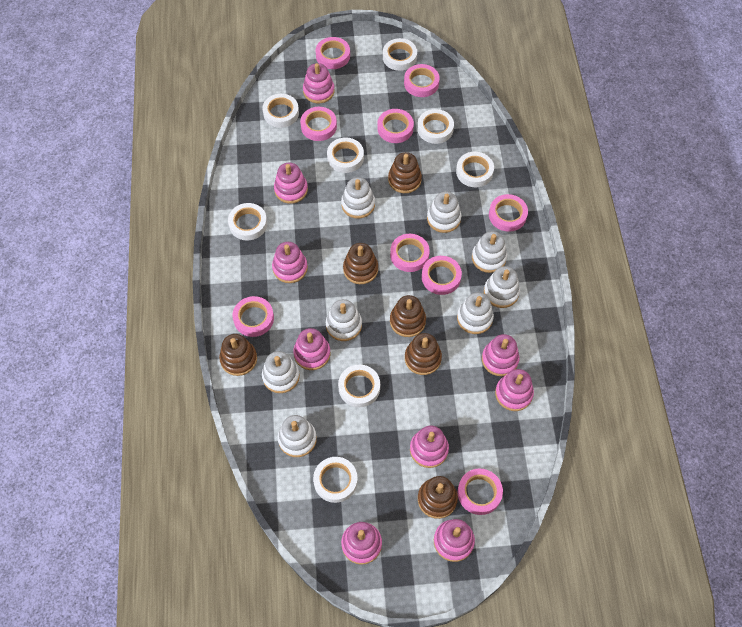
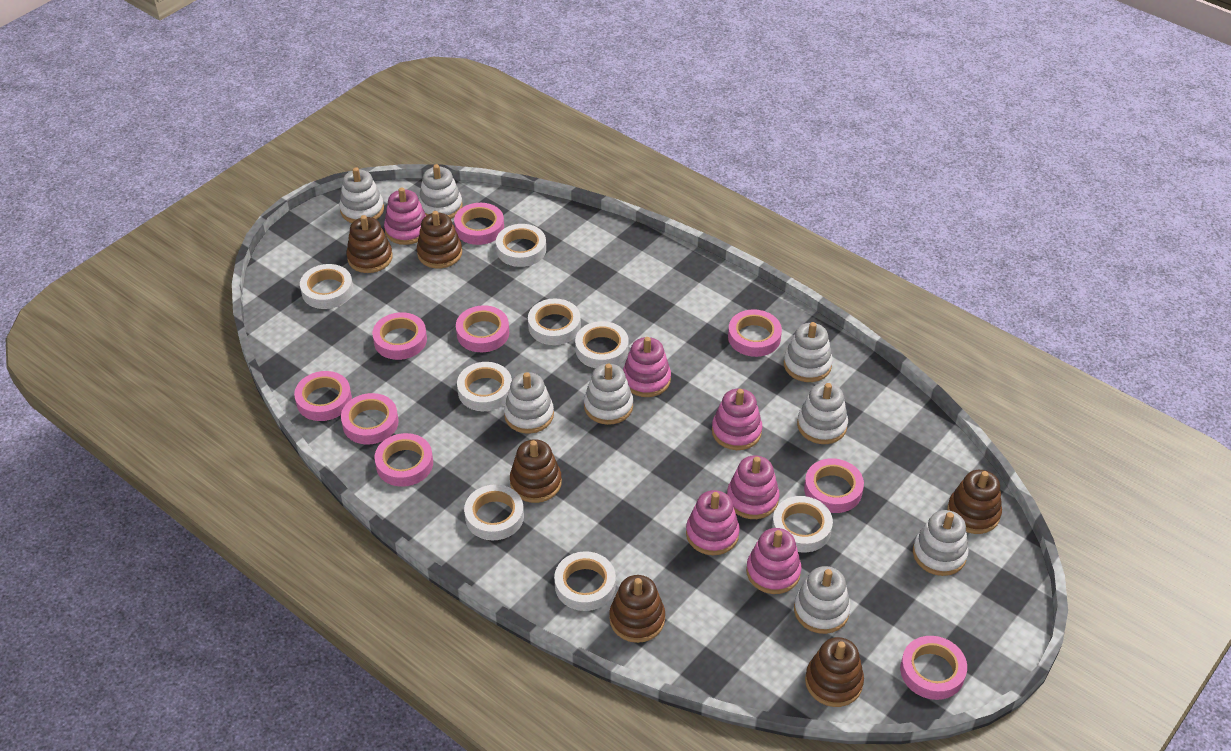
pink stacking toy: [272,242,308,283] [274,163,308,204] [293,328,331,370] [303,63,335,103] [341,522,382,565] [410,426,449,468] [434,519,475,562] [482,334,519,376] [495,369,534,411] = 9 -> [384,187,426,245] [623,337,671,397] [686,490,740,555] [712,389,762,450] [727,455,779,519] [746,528,801,594] = 6

